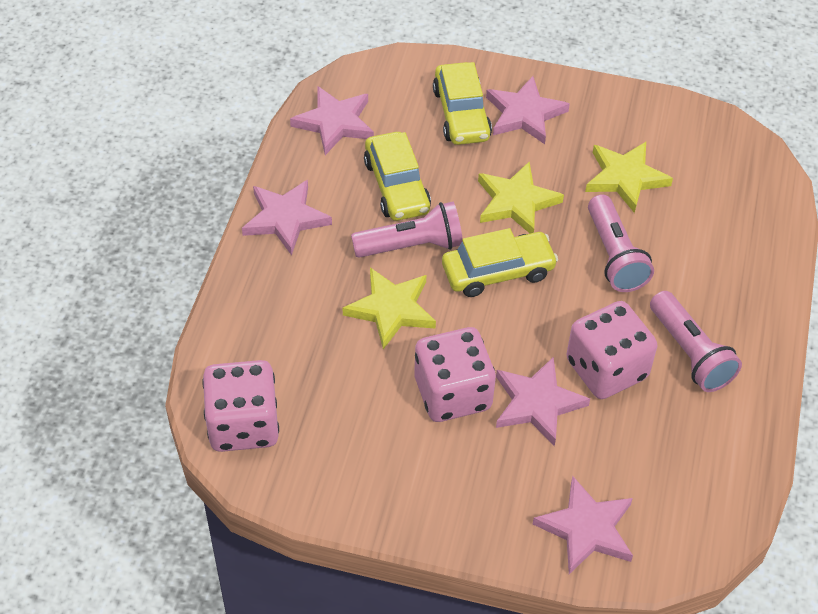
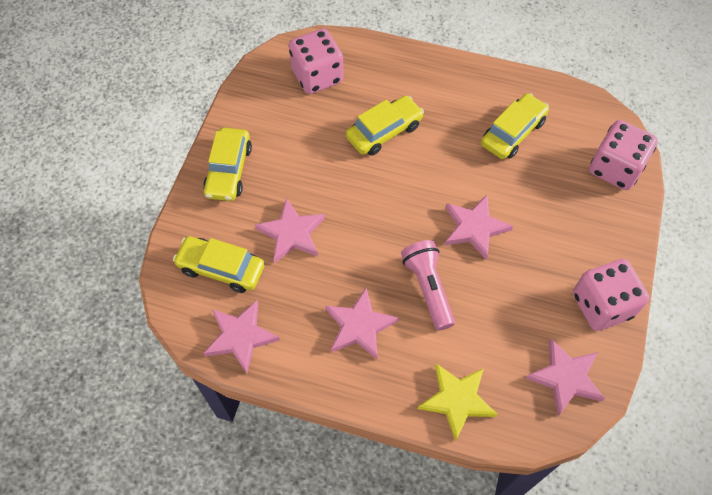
pink flashlight: [351,202,463,258] [588,195,654,292] [650,291,742,392] = 3 -> [401,240,455,331] = 1
yellow car: [364,132,431,221] [433,62,492,145] [442,228,558,297] = 3 -> [173,236,265,293] [203,128,252,201] [346,96,424,156] [481,93,549,159] = 4
yellow star: [343,267,436,349] [478,162,564,233] [585,142,673,213] = 3 -> [418,363,498,441] = 1

